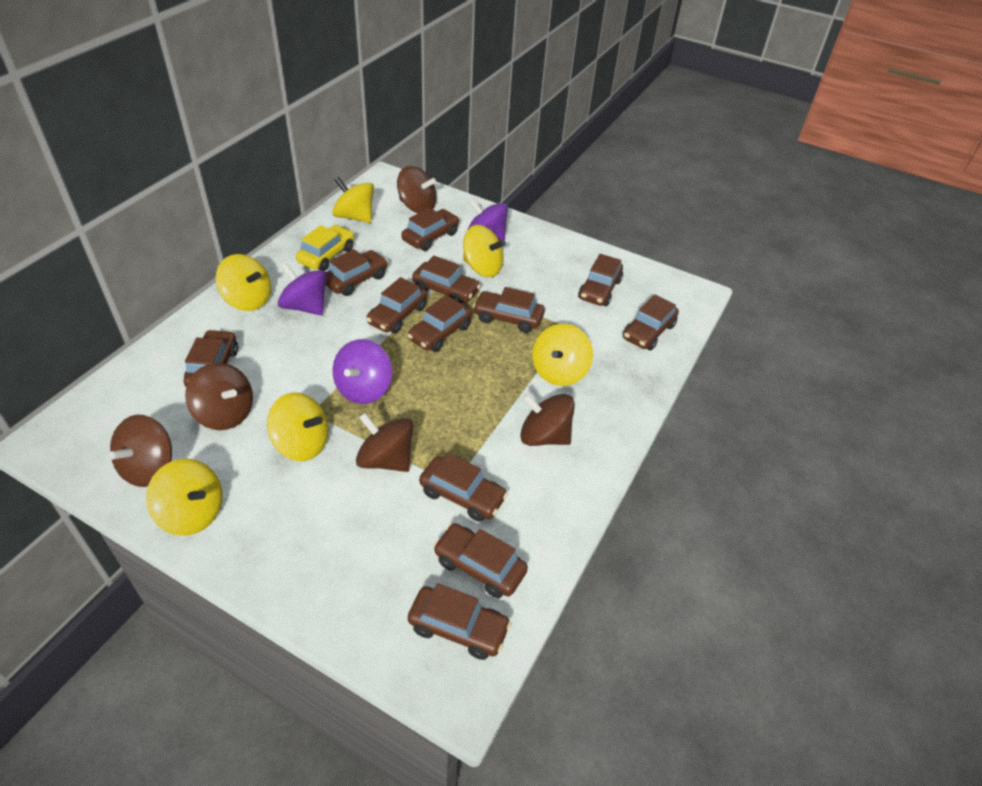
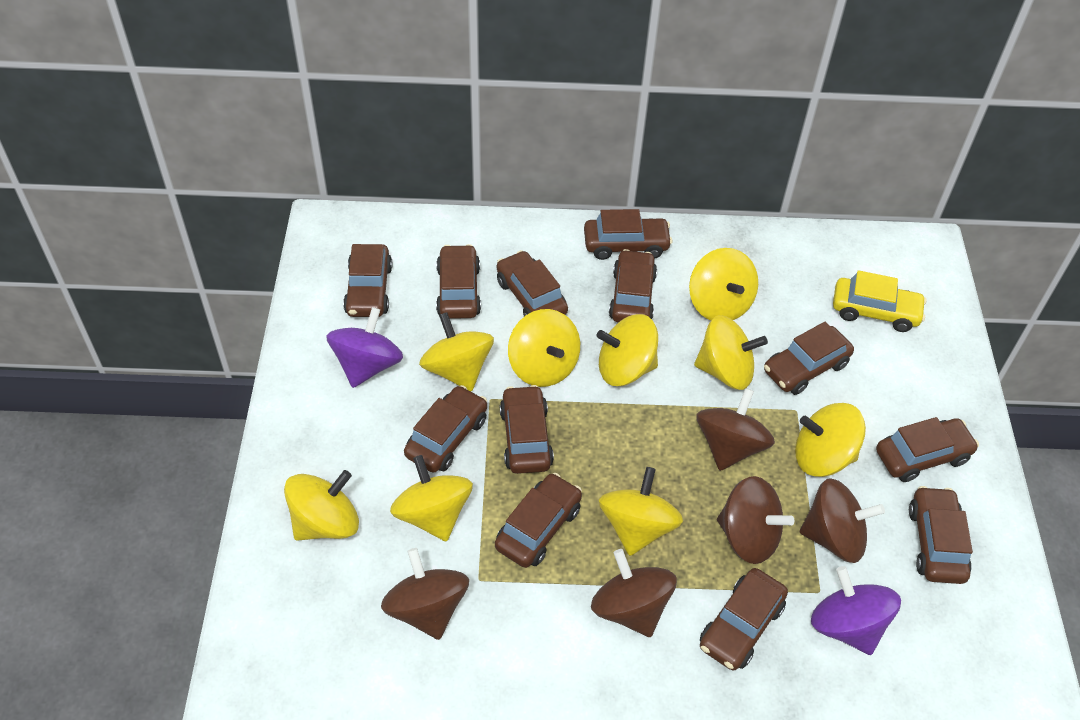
purple spinning top: [278,263,327,315] [333,339,392,404] [467,198,508,241] = 3 -> [326,307,403,388] [811,566,901,655] = 2
yellow spinning top: [146,459,222,536] [216,254,271,311] [267,393,329,461] [332,177,374,223] [463,225,506,277] [532,324,593,386] = 6 -> [284,470,359,541] [390,455,473,542] [419,312,494,392] [508,309,580,387] [596,314,658,386] [599,467,683,556] [689,248,758,320] [694,315,768,390] [795,403,866,477] = 9

